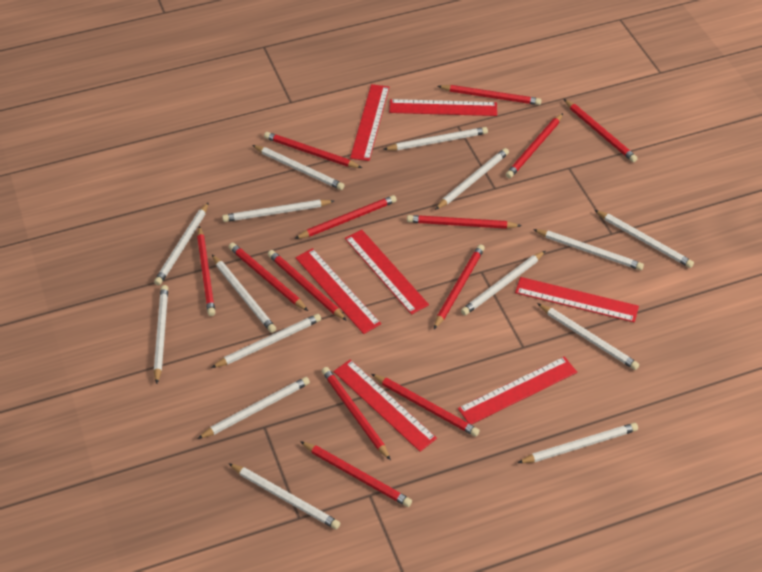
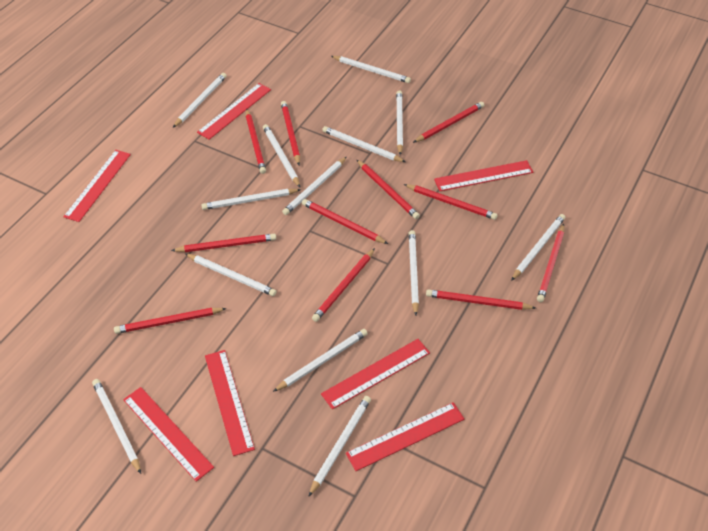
red pencil: [197,226,215,316] [229,243,308,311] [264,132,362,168] [268,250,347,321] [294,195,397,239] [300,441,412,507] [322,367,391,460] [371,374,480,437] [407,215,521,229] [434,244,485,329] [438,85,541,105] [506,113,563,179] [564,99,638,162] = 13 -> [114,308,227,334] [171,234,276,252] [246,109,266,174] [281,101,300,165] [302,199,388,244] [312,248,375,322] [357,160,420,219] [404,184,498,220] [413,102,484,143] [426,289,536,310] [537,224,564,302] = 11
white pencil: [154,202,209,285] [154,285,168,384] [197,377,310,439] [211,314,321,368] [212,255,276,333] [222,200,334,222] [228,463,340,530] [252,145,345,190] [383,127,488,150] [435,148,509,210] [461,251,545,315] [518,423,638,463] [533,229,644,270] [537,303,639,370] [595,210,694,268] = 15 -> [92,379,141,474] [173,73,227,128] [185,254,277,296] [202,189,301,210] [263,124,300,187] [273,329,368,392] [282,157,347,215] [308,396,371,497] [322,126,405,162] [331,56,411,83] [396,90,403,155] [409,230,419,315] [511,214,565,281] = 13

